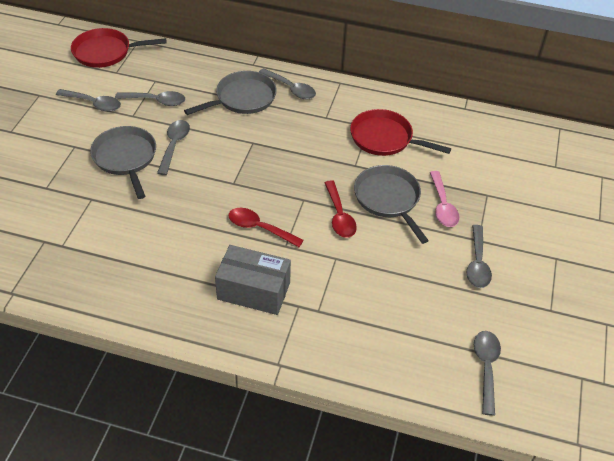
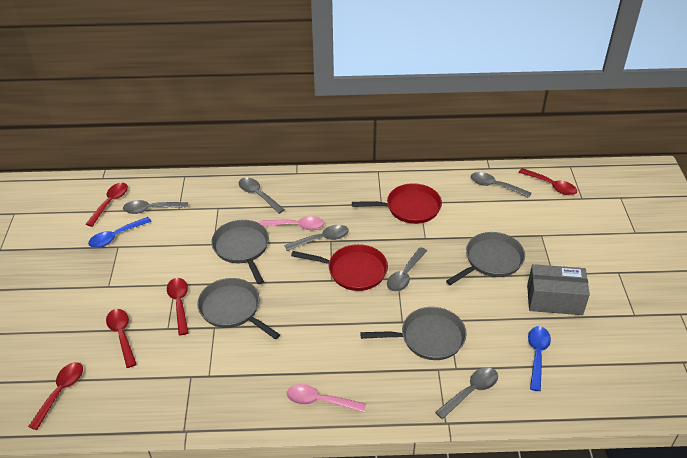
blue spoon: none = 0 -> [88,217,152,248] [528,326,551,391] = 2
grey pan: [90,126,156,199] [184,71,277,115] [354,165,429,244] = 3 -> [197,278,280,340] [211,220,269,284] [360,307,467,360] [446,232,525,285] = 4
pink spoon: [430,171,459,227] = 1 -> [259,216,324,230] [287,384,366,412] = 2
red spoon: [228,208,304,247] [324,180,357,238] = 2 -> [28,362,83,430] [86,182,128,227] [106,309,137,368] [167,278,189,335] [519,168,577,195] = 5

